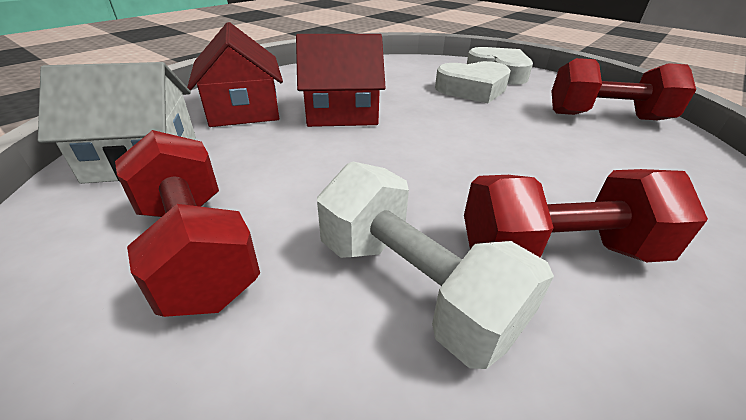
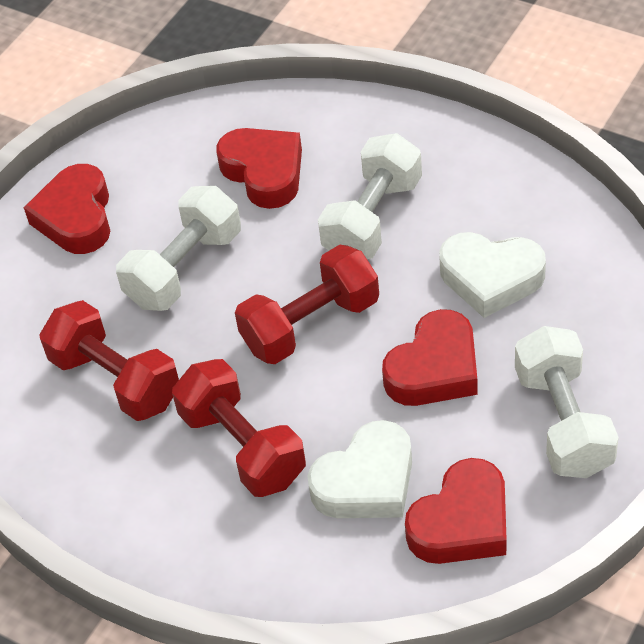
red heart: none = 0 -> [24,164,110,254] [216,128,302,209] [382,309,478,406] [405,458,507,564] = 4
red house: [187,22,283,127] [296,34,386,127] = 2 -> none = 0
white dumbbell: [317,162,554,369] = 1 -> [116,186,241,311] [318,133,422,259] [515,326,619,478] = 3
white house: [38,62,196,184] = 1 -> none = 0

